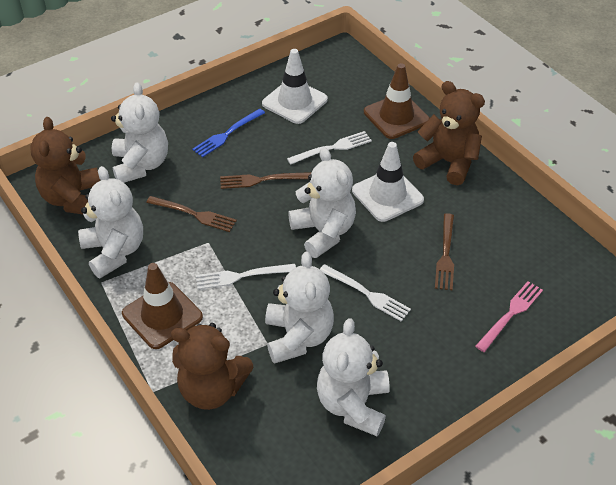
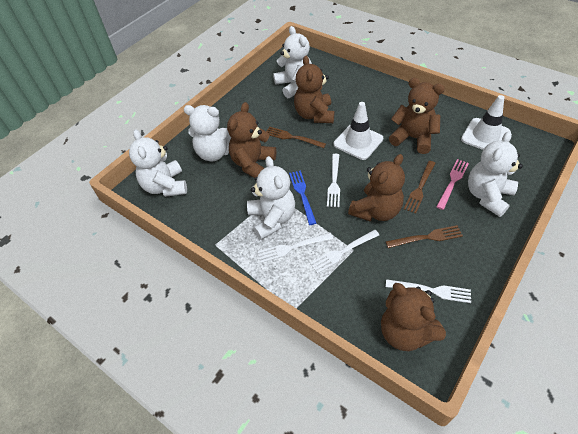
brown teddy bear: [30,117,100,215] [171,323,254,410] [413,81,485,185] = 3 -> [227,102,276,178] [294,56,334,123] [348,154,405,222] [381,283,446,351] [389,78,445,154] = 5
brown traffic cone: [122,263,203,349] [364,63,429,139] = 2 -> none = 0
white fork: [196,264,296,289] [287,131,372,165] [320,264,411,322] = 3 -> [258,233,333,263] [310,230,379,274] [327,154,340,207] [386,279,471,303] = 4

